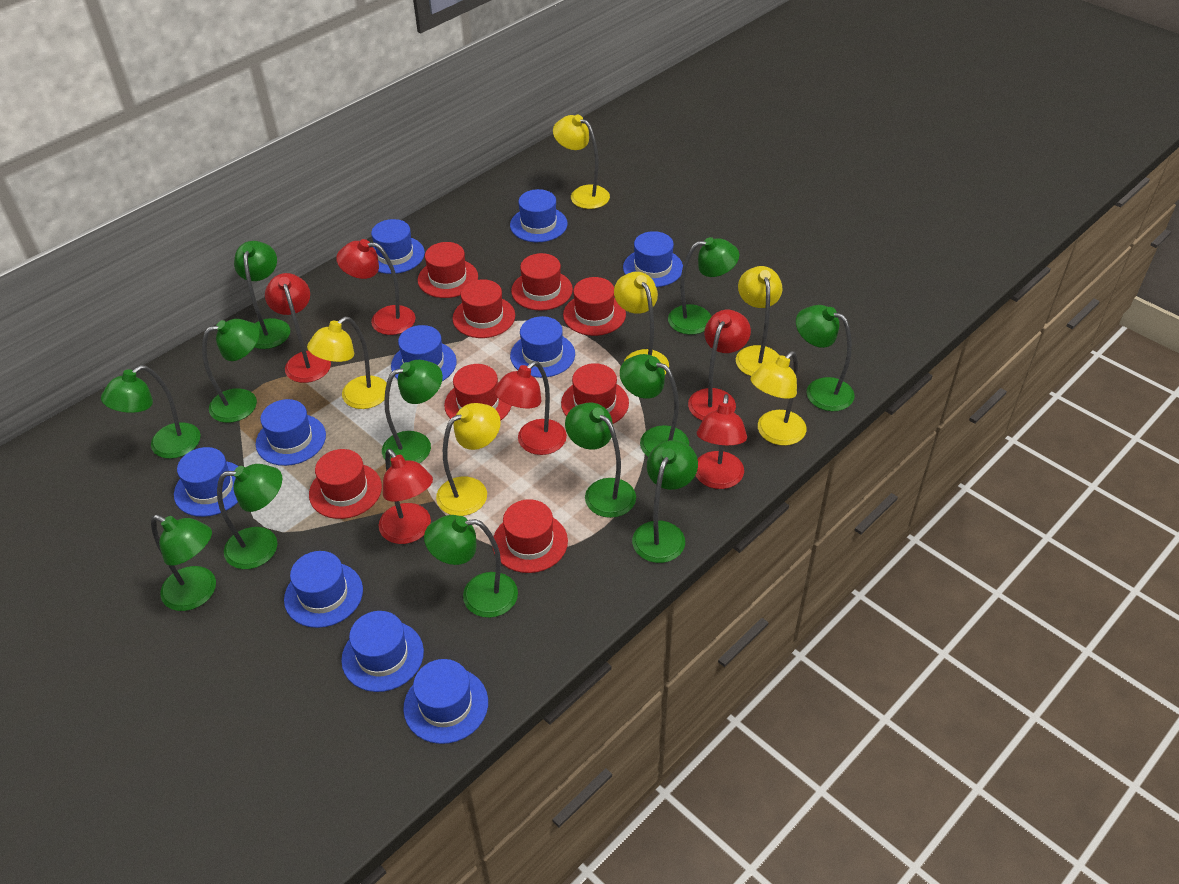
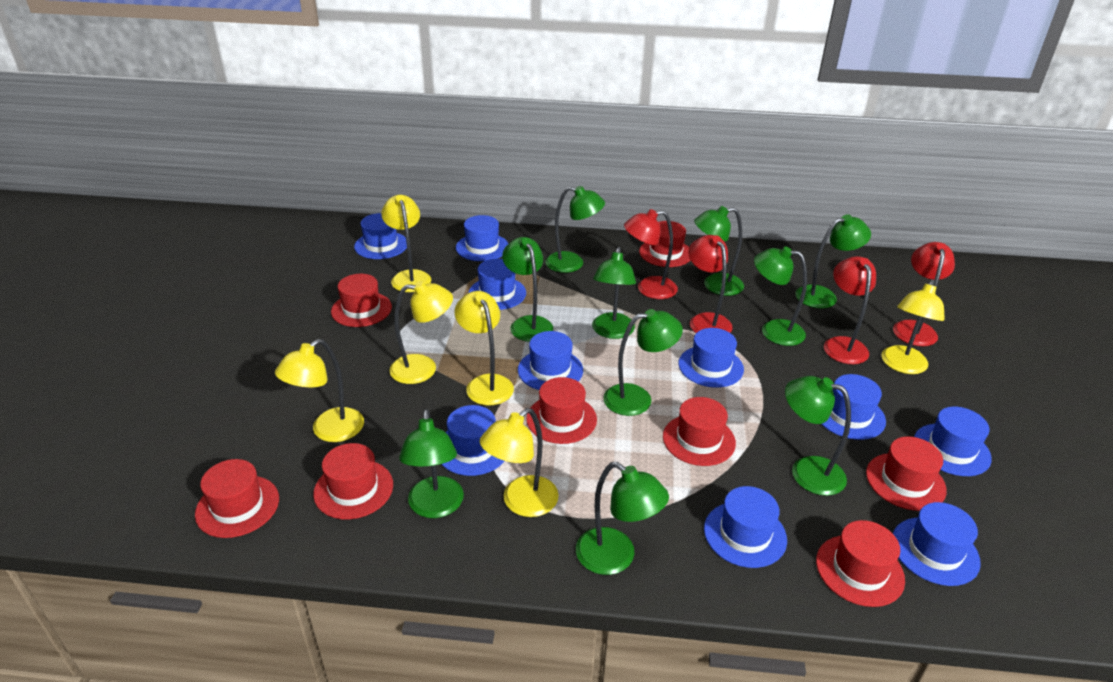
green lamp: [101,365,201,459] [151,515,216,611] [202,319,259,423] [217,464,282,569] [234,241,290,349] [382,360,443,464] [424,515,518,618] [565,403,636,518] [620,354,689,457] [632,440,698,563] [668,237,739,335] [796,305,854,411] = 12 -> [399,409,464,518] [502,237,553,342] [545,186,605,273] [576,462,669,575] [592,247,636,339] [603,309,683,416] [694,206,744,296] [754,246,807,346] [785,376,851,496] [795,214,871,308] = 10
red lamp: [265,273,331,383] [336,239,416,335] [378,449,433,544] [494,361,567,455] [688,310,751,421] [695,394,747,489] = 6 -> [624,209,678,299] [688,235,733,333] [824,256,876,364] [893,242,955,346] = 4

